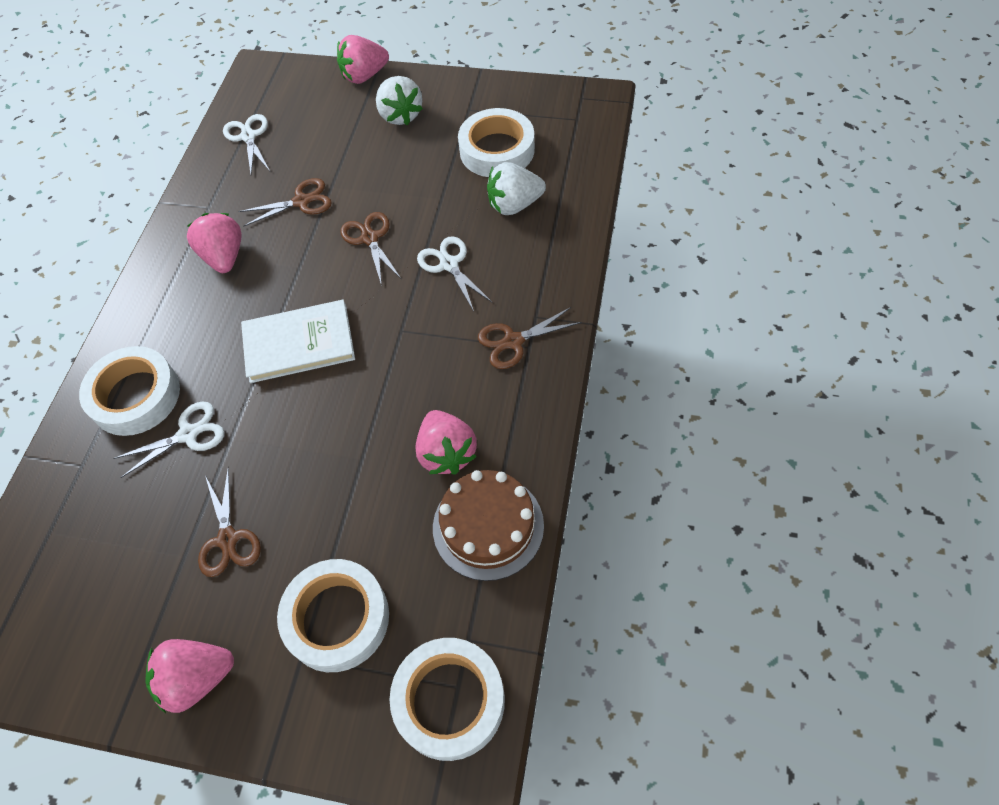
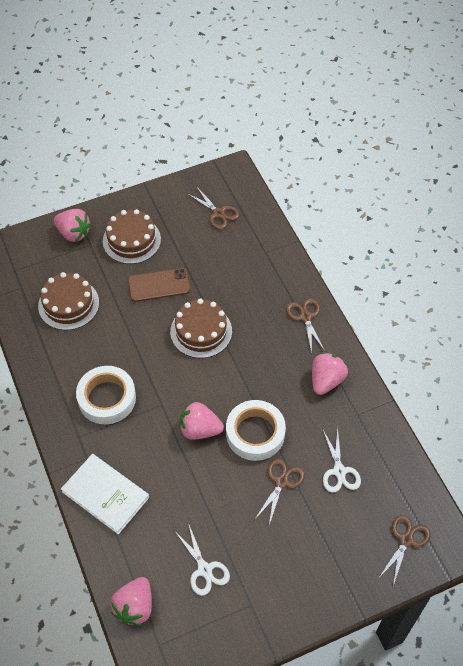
brown cake: [433,470,544,581] = 1 -> [38,272,99,330] [103,209,161,264] [170,298,232,358] = 3
brown phone: none = 0 -> [128,268,191,302] = 1
white scissors: [113,401,224,478] [223,114,270,174] [417,236,493,311] = 3 -> [176,525,230,596] [323,427,361,493] = 2
white strawberry: [376,76,423,125] [487,162,546,215] = 2 -> none = 0
white tape: [79,346,180,436] [277,559,389,672] [390,638,505,761] [458,108,535,177] = 4 -> [76,366,136,424] [226,400,286,461] = 2

